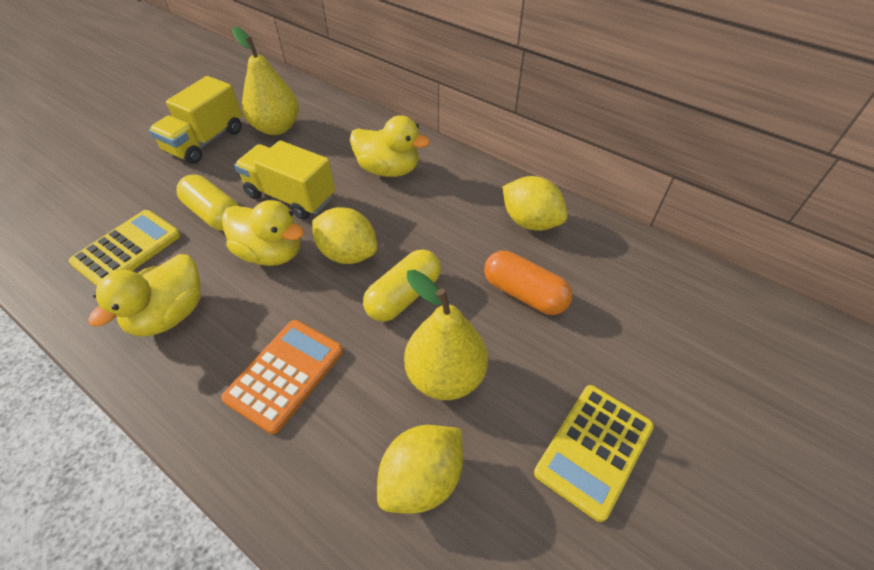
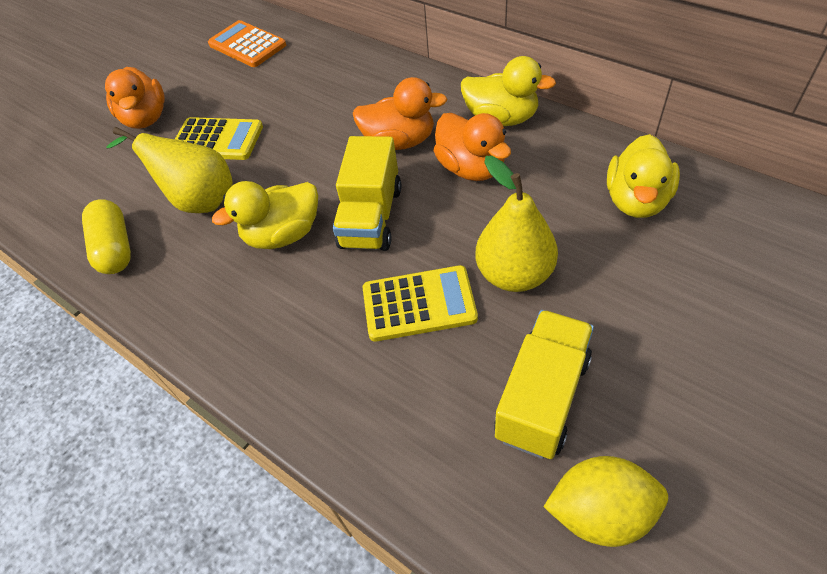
orange capsule: [484,251,572,315] = 1 -> none = 0
orange duck: none = 0 -> [105,67,165,129] [353,77,447,150] [433,113,511,181] = 3
yellow capsule: [177,174,239,231] [363,249,441,321] = 2 -> [82,199,131,274] = 1
yellow lemon: [312,207,377,264] [377,425,463,514] [502,176,567,231] = 3 -> [543,456,668,547] = 1

